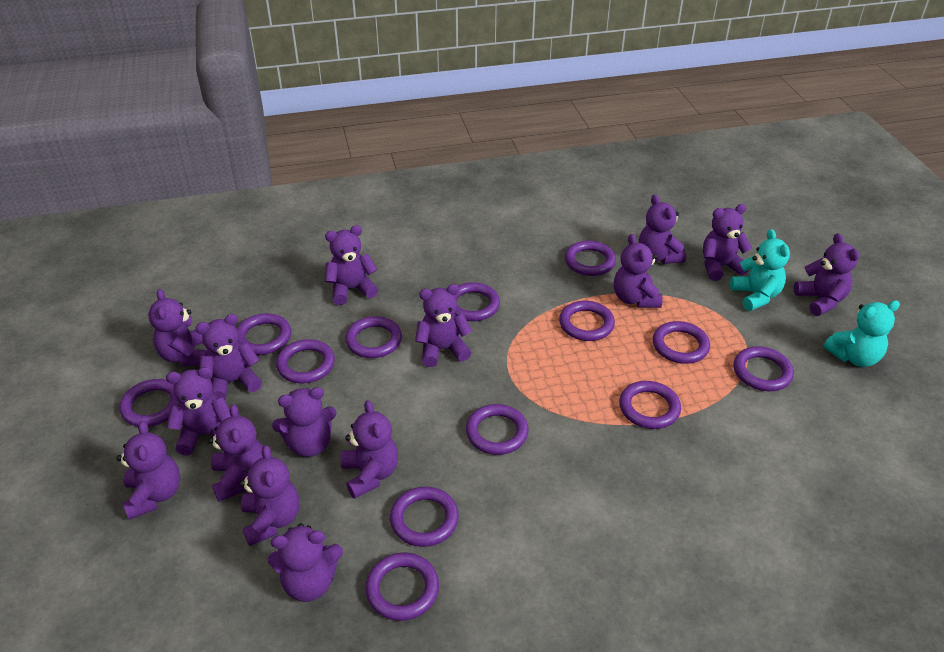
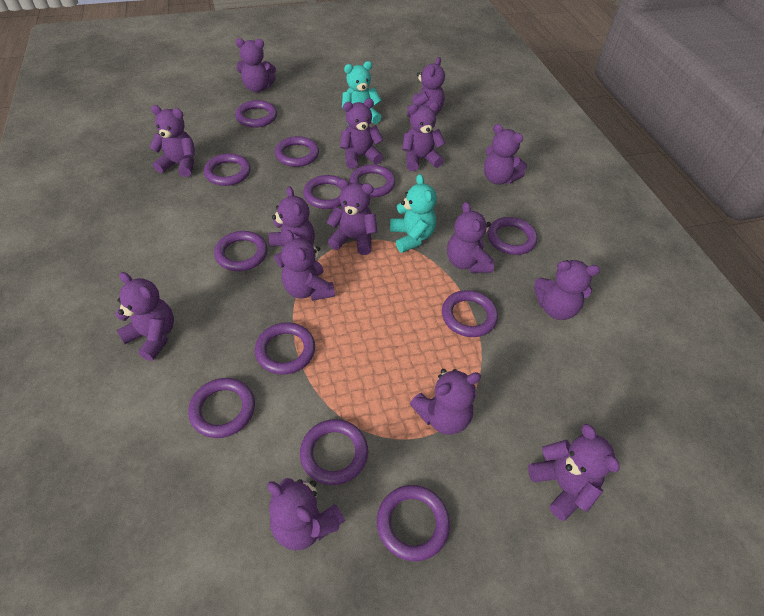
purple ring: [119,379,180,427] [237,313,291,355] [276,339,335,384] [345,316,402,358] [365,553,439,621] [390,487,459,547] [454,282,500,321] [466,404,529,455] [559,301,615,341] [565,241,616,276] [619,381,681,429] [652,321,710,364] [733,346,794,391] = 13 -> [188,378,255,438] [204,153,251,186] [214,231,268,271] [235,100,277,128] [255,322,315,375] [275,136,319,167] [300,419,368,485] [303,175,342,209] [350,164,395,197] [377,485,450,561] [442,290,498,337] [487,217,537,255] = 12

